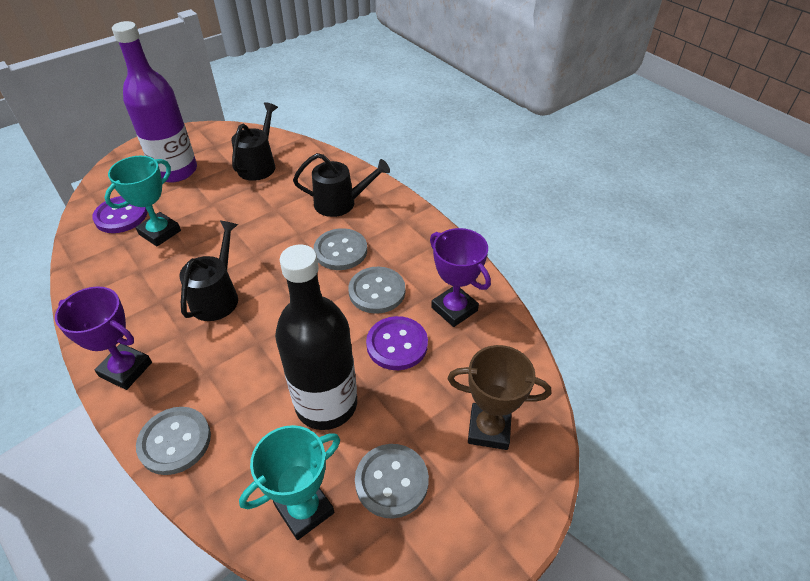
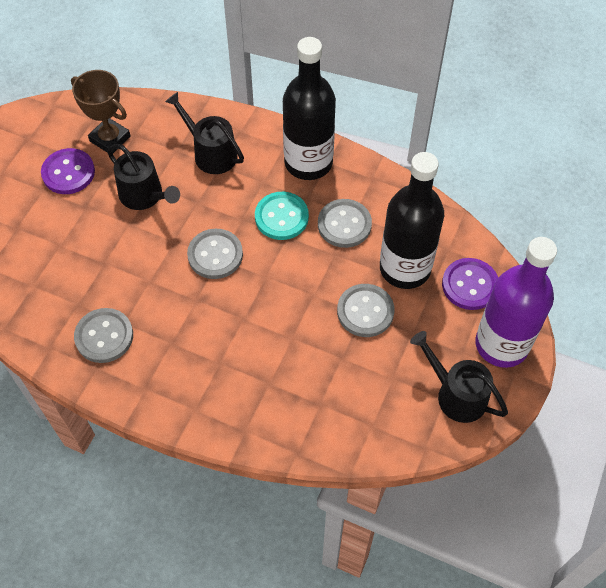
black bottle: [275,245,357,430] = 1 -> [283,37,336,180] [380,152,444,289] = 2
purple trophy: [55,286,152,390] [430,228,491,327] = 2 -> none = 0
turquoise button: none = 0 -> [255,192,309,240] = 1
turquoise trophy: [104,156,181,246] [239,425,340,540] = 2 -> none = 0

